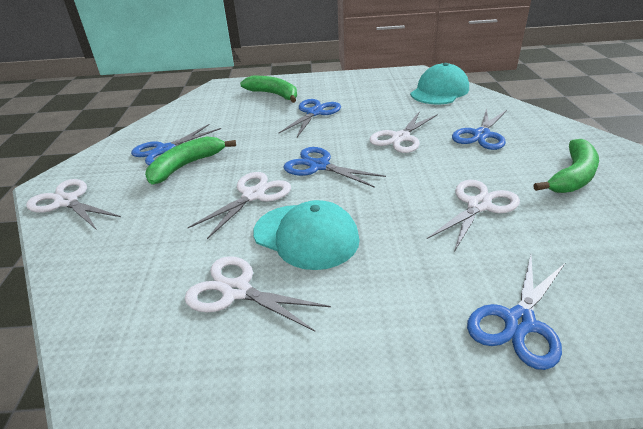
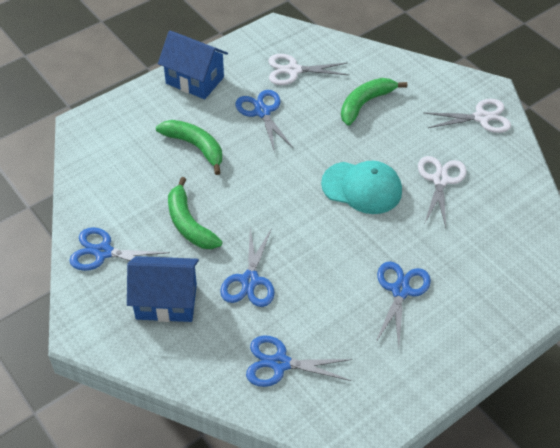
blue house: none = 0 -> [127,256,199,322] [158,31,228,99] = 2
turquoise cap: [253,200,360,270] [410,63,469,105] = 2 -> [321,161,402,214] = 1
white scissors: [26,179,121,230] [185,256,331,332] [188,172,291,239] [369,112,438,153] [427,180,520,252] = 5 -> [268,54,349,85] [418,156,467,228] [425,99,511,133] = 3

